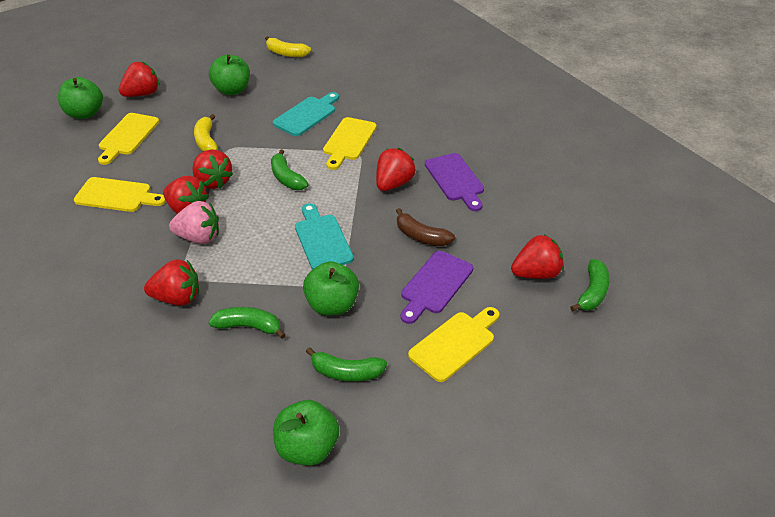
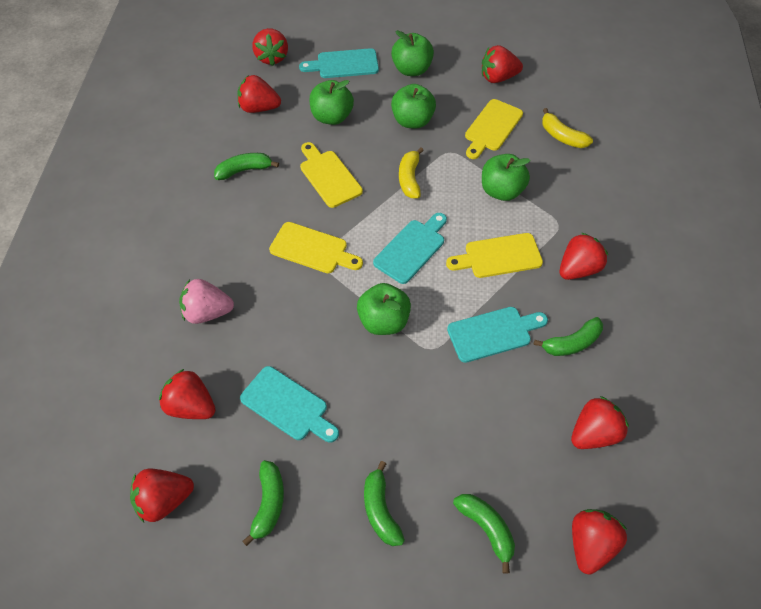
brown banana: [396,208,455,246] = 1 -> none = 0
green apple: [58,77,103,119] [209,54,250,95] [273,400,339,465] [303,261,359,315] = 4 -> [309,80,354,125] [357,283,411,335] [391,30,434,76] [391,84,436,128] [482,154,531,201] = 5
green banana: [209,307,286,339] [271,149,309,190] [306,347,387,382] [570,259,610,312] = 4 -> [214,153,279,180] [242,460,284,546] [364,461,405,546] [453,494,515,574] [534,317,603,356] = 5
purple cutting board: [401,251,473,324] [425,153,484,211] = 2 -> none = 0
red strawberry: [119,62,159,97] [144,259,199,306] [163,176,209,214] [192,149,233,189] [376,148,416,191] [511,234,564,279] = 6 -> [130,469,194,522] [159,369,216,419] [238,75,281,113] [253,28,288,66] [482,45,523,83] [560,233,608,280] [571,396,629,449] [572,509,627,575] = 8
turquoise cutting board: [273,92,339,136] [295,203,354,270] = 2 -> [240,366,339,442] [299,48,379,78] [373,213,447,284] [447,307,548,363] = 4

